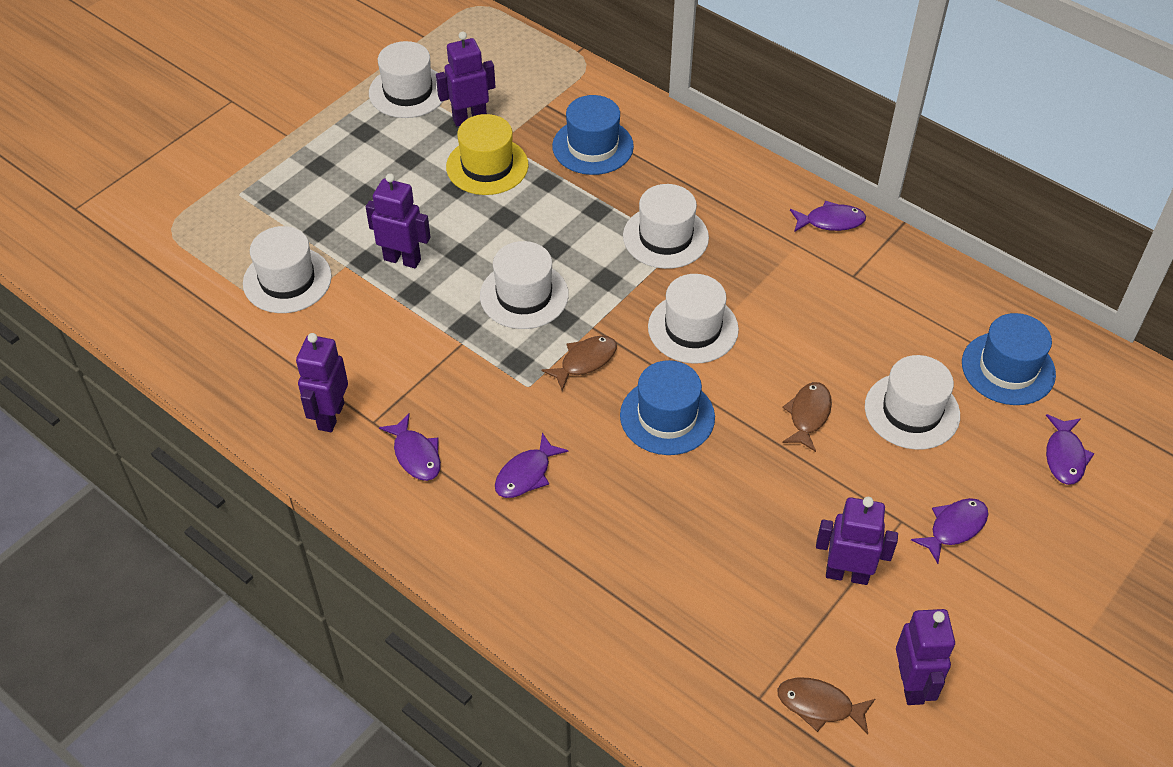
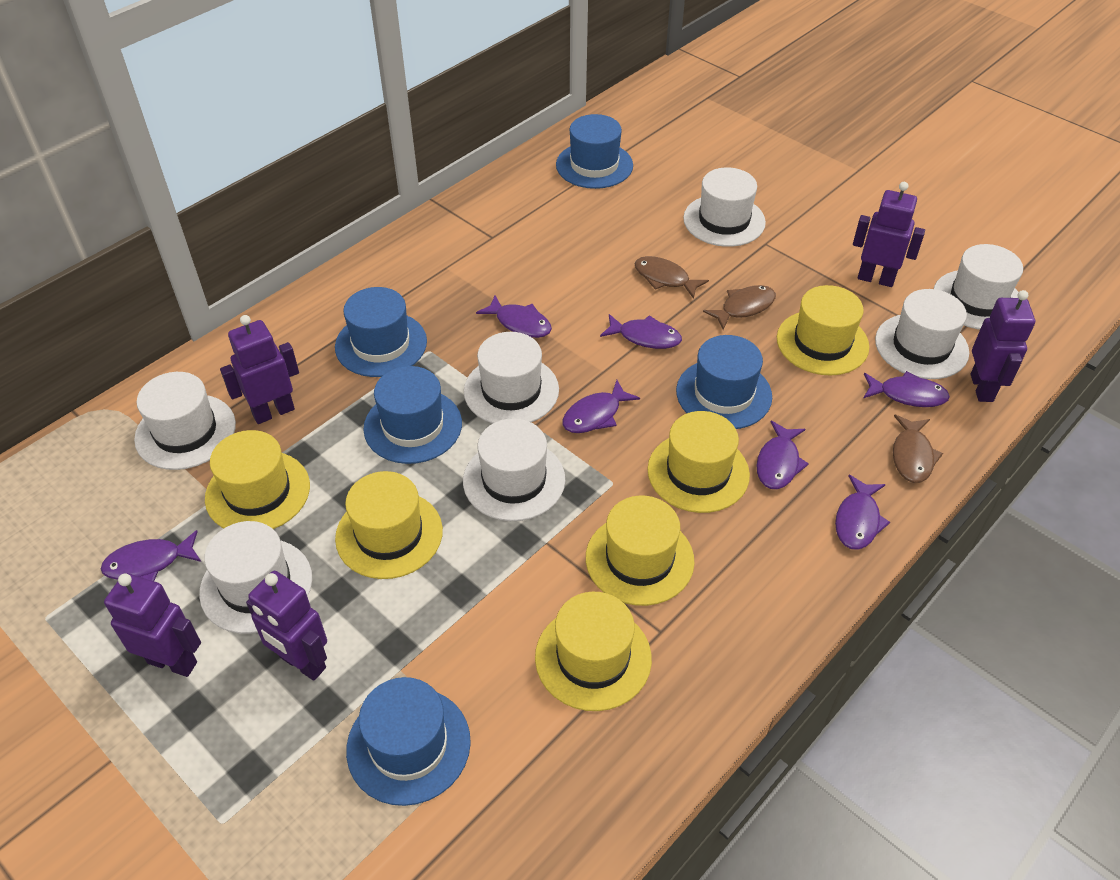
blue hat: [552,95,634,175] [620,360,715,455] [962,313,1056,405] = 3 -> [335,287,427,377] [346,677,471,806] [363,366,462,464] [556,114,633,189] [676,335,772,429] = 5
purple fish: [379,414,441,481] [495,433,569,498] [790,201,866,232] [911,498,988,564] [1046,414,1094,485] = 5 -> [101,530,201,581] [476,295,552,338] [562,380,640,433] [600,314,682,349] [756,420,809,489] [835,475,890,550] [864,371,950,407] = 7
white hat: [243,226,332,313] [369,41,443,118] [480,241,569,329] [623,184,709,269] [648,274,739,364] [865,355,960,450] = 6 -> [134,372,236,470] [199,521,312,634] [463,419,565,521] [464,332,559,424] [683,167,766,247] [875,289,969,379] [934,244,1023,330] = 7
yellow hat: [446,114,528,195] = 1 -> [205,430,310,529] [335,471,443,579] [535,592,652,711] [586,496,695,606] [647,411,750,513] [777,285,869,375] = 6

